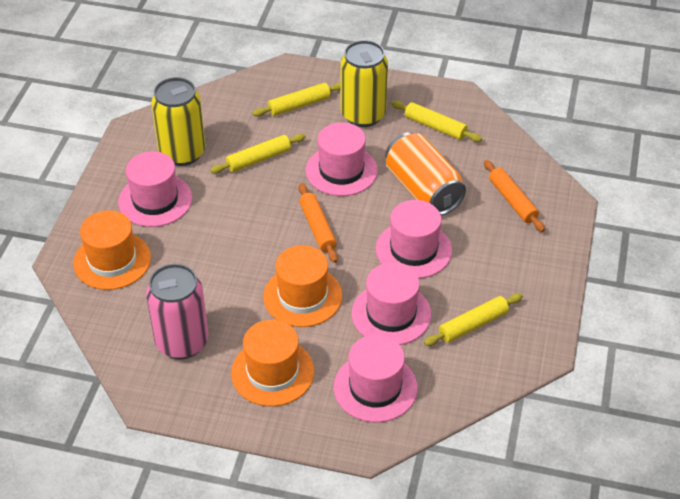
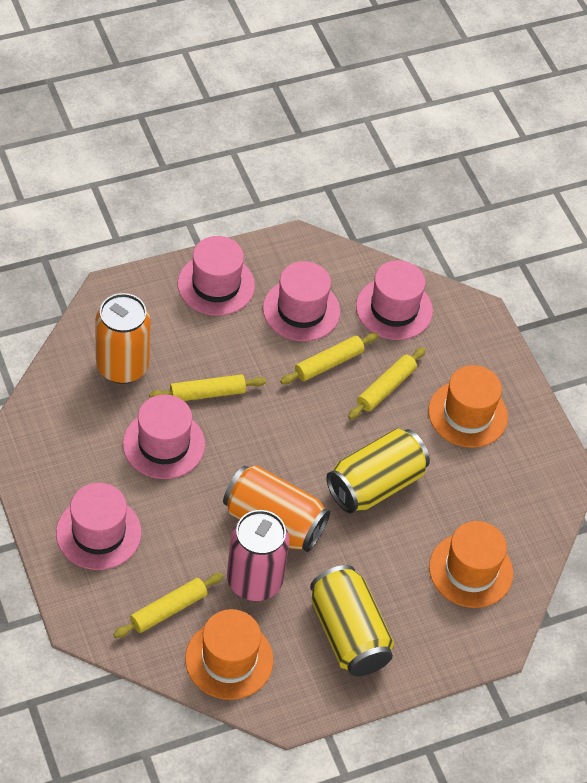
orange can: [386,132,466,215] = 1 -> [95,293,151,384] [223,465,330,552] = 2
orange rolling pin: [299,183,338,263] [484,160,545,232] = 2 -> none = 0

